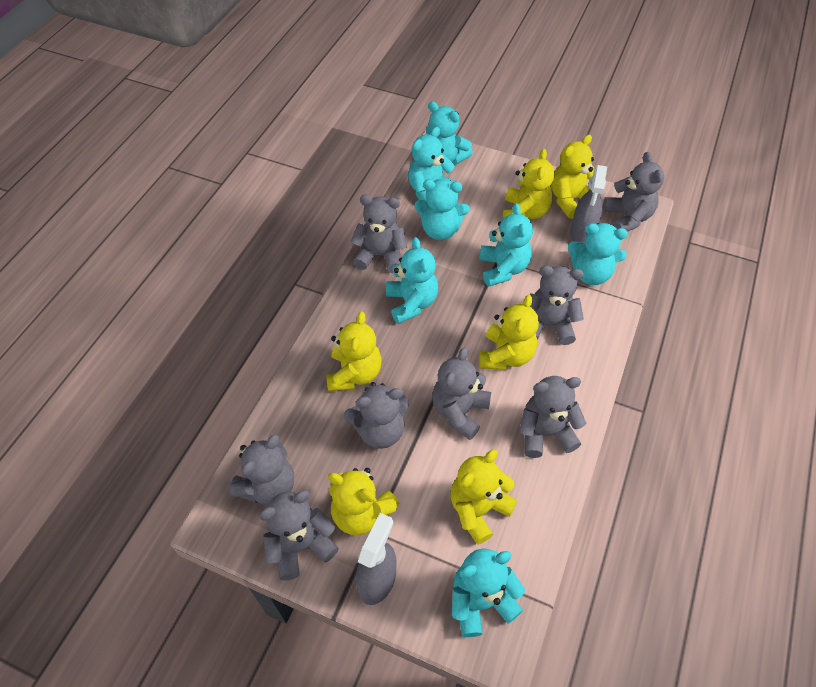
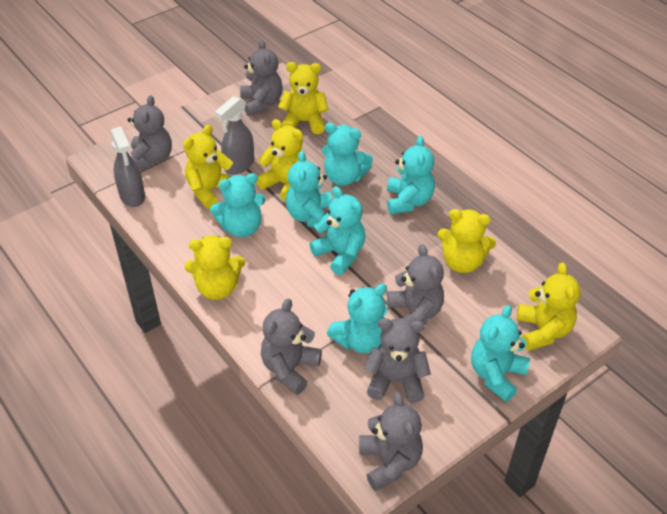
grey teddy bear: [229,434,294,505] [259,490,339,580] [344,382,409,449] [350,195,407,273] [432,347,491,440] [519,376,586,458] [530,266,584,345] [603,152,664,232] = 8 -> [128,95,172,169] [240,40,283,116] [261,299,322,395] [359,392,423,491] [364,318,431,403] [387,244,444,325] = 6

